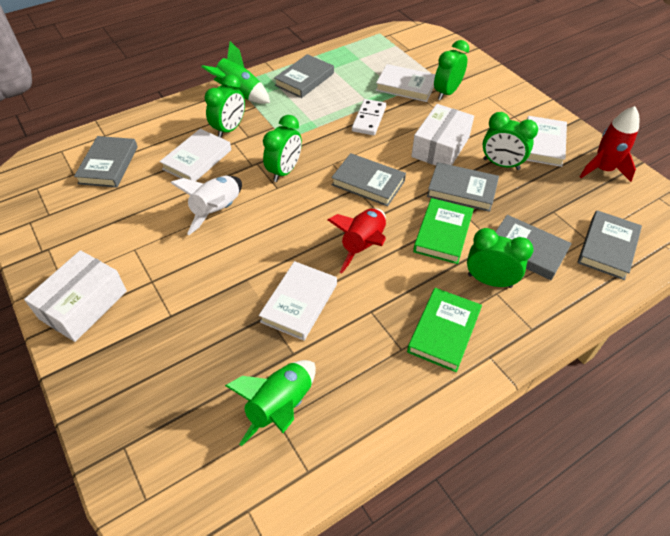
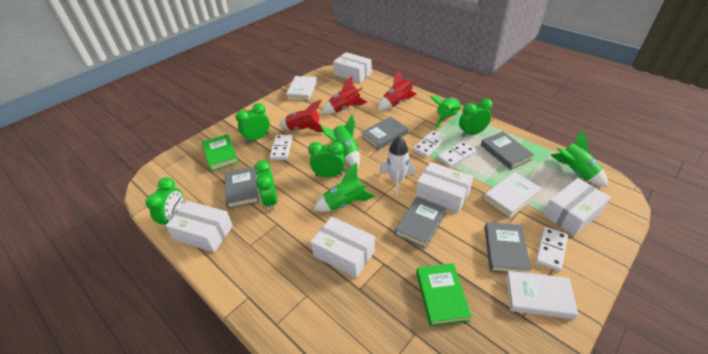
green rocket: [201,41,270,104] [225,360,316,447] = 2 -> [314,163,375,212] [320,115,360,169] [430,96,462,128] [551,130,608,187] = 4
grey book: [74,136,138,188] [274,54,334,98] [331,153,406,206] [427,162,499,212] [495,215,572,280] [578,210,642,280] = 6 -> [225,167,259,209] [361,117,408,150] [394,196,447,249] [481,131,534,170] [485,222,531,273] = 5
red rocket: [328,208,386,274] [580,106,639,182] = 2 -> [279,100,323,132] [322,76,367,114] [378,70,419,111] = 3
white book: [160,129,231,181] [259,261,337,341] [376,64,435,102] [526,116,567,167] = 4 -> [286,76,317,100] [484,172,542,218] [506,271,579,319] = 3
white box: [24,250,127,342] [411,104,474,166] = 2 -> [165,201,233,252] [311,217,375,278] [333,52,372,83] [416,162,473,213] [543,178,611,236] = 5
white domino: [352,99,386,135] = 1 -> [270,135,293,160] [412,131,447,157] [437,141,476,167] [535,227,568,271] = 4

